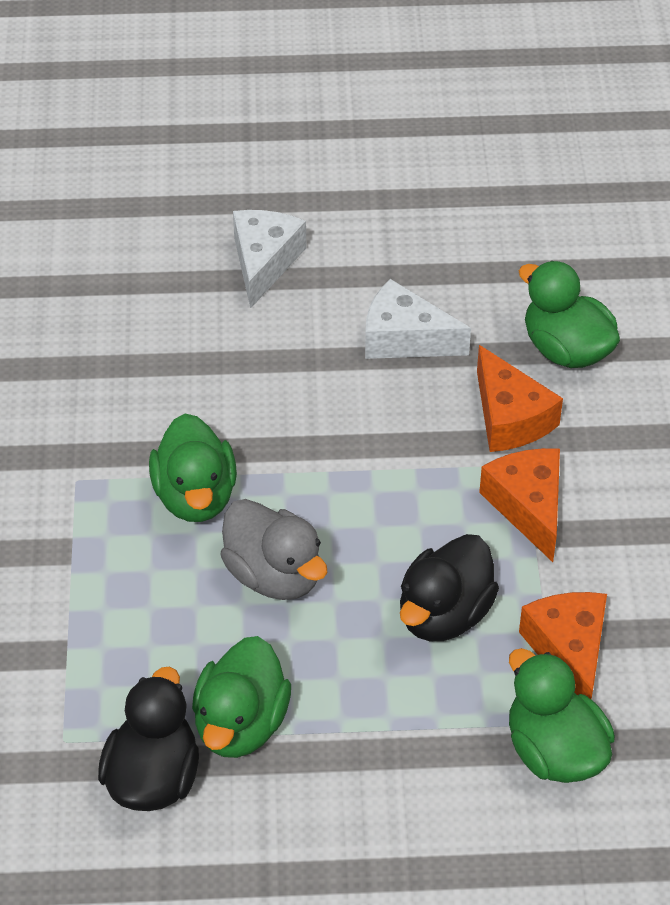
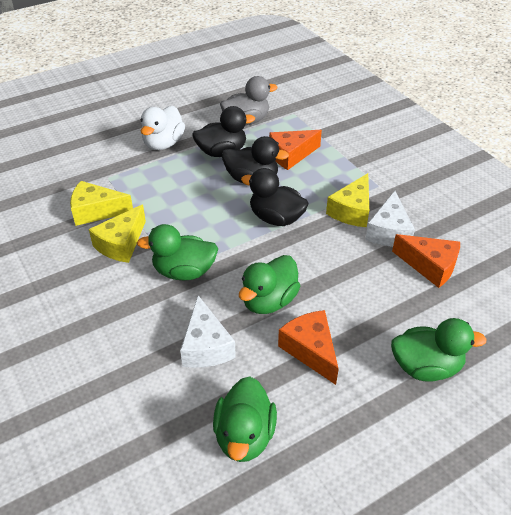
black duck: [98,667,199,811] [400,534,499,641] = 2 -> [192,106,255,157] [222,136,289,183] [241,168,309,226] = 3
white duck: none = 0 -> [140,106,185,150] = 1
yellow cheese: none = 0 -> [70,181,133,226] [89,204,146,263] [326,173,369,227] = 3

